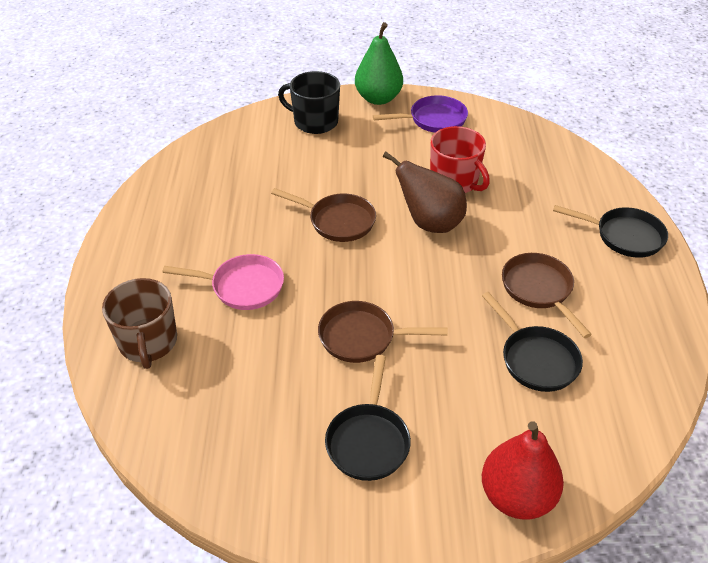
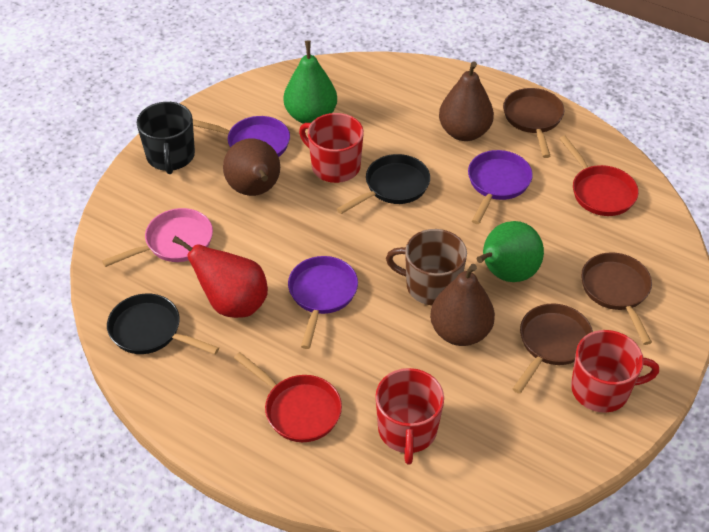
black pan: [325,355,411,481] [482,292,583,392] [553,205,668,258] = 3 -> [107,293,219,354] [337,154,430,214] = 2
brown pear: [383,152,467,233] = 1 -> [223,138,280,196] [430,264,495,346] [439,61,494,141] = 3
green pear: [355,22,403,105] = 1 -> [284,40,337,124] [477,221,544,282] = 2
purple pan: [373,95,468,133] = 1 -> [193,116,290,157] [288,256,358,349] [468,150,533,224] = 3
red mug: [430,126,490,193] = 1 -> [299,113,364,183] [375,368,444,465] [571,330,659,413] = 3
red pan: none = 0 -> [234,352,342,442] [559,136,639,216] = 2

